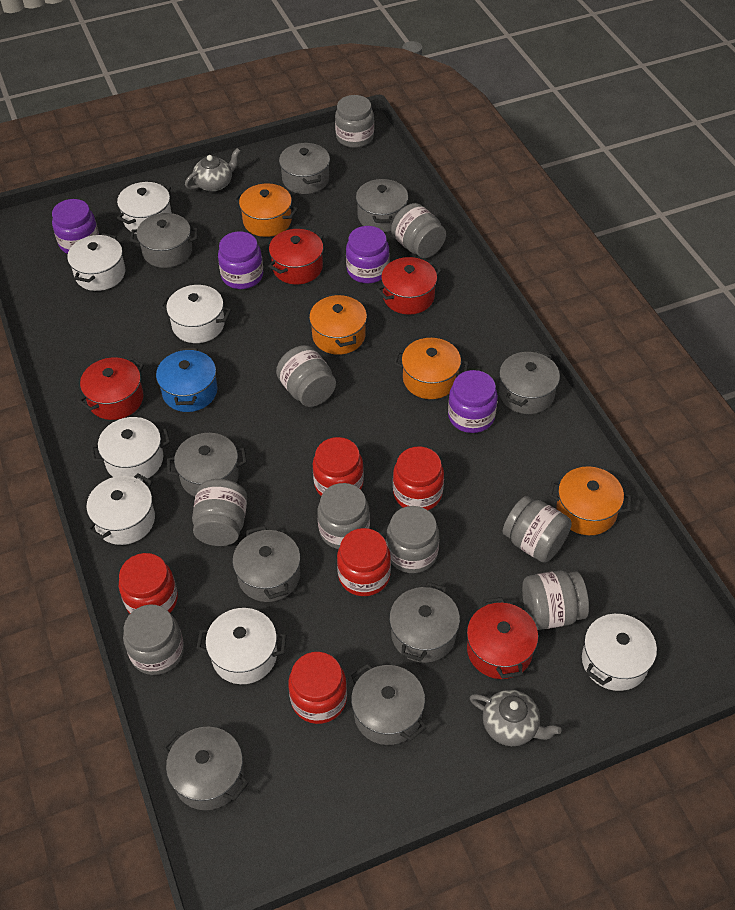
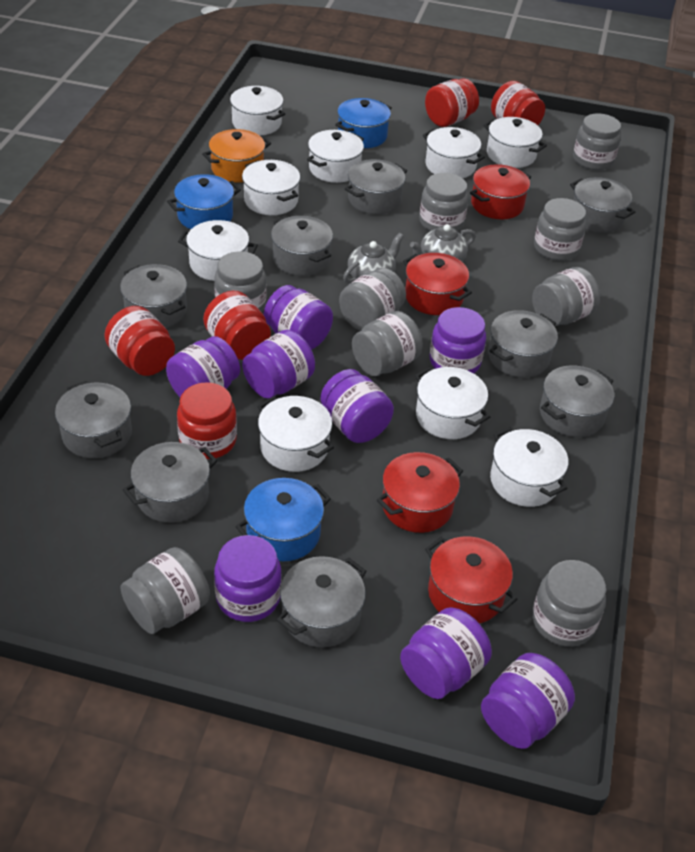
blue pot: [156,347,218,412] = 1 -> [167,174,241,229] [235,478,331,561] [335,98,392,148] = 3
orange pot: [234,183,298,237] [309,293,367,355] [393,338,469,399] [549,466,632,535] = 4 -> [202,129,271,183] = 1
purple jar: [52,199,99,254] [218,231,263,289] [346,226,390,283] [448,370,498,433] = 4 -> [166,336,240,397] [214,535,282,622] [242,330,315,398] [264,285,333,350] [320,369,394,443] [400,607,492,699] [430,307,486,373] [481,653,575,749] = 8
white pot: [67,233,125,291] [87,474,155,545] [90,417,170,481] [117,182,172,234] [160,285,231,343] [196,608,287,684] [582,612,657,691] = 7 -> [178,220,258,281] [229,86,285,136] [242,160,300,215] [257,396,334,472] [307,130,364,183] [415,367,490,439] [423,127,485,178] [484,117,547,168] [490,427,568,507] = 9

